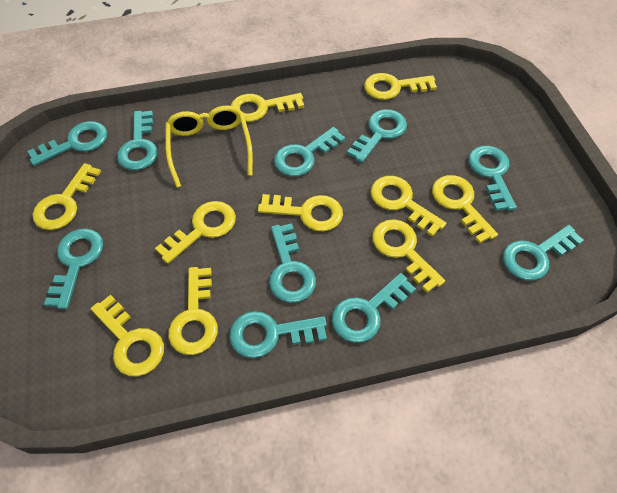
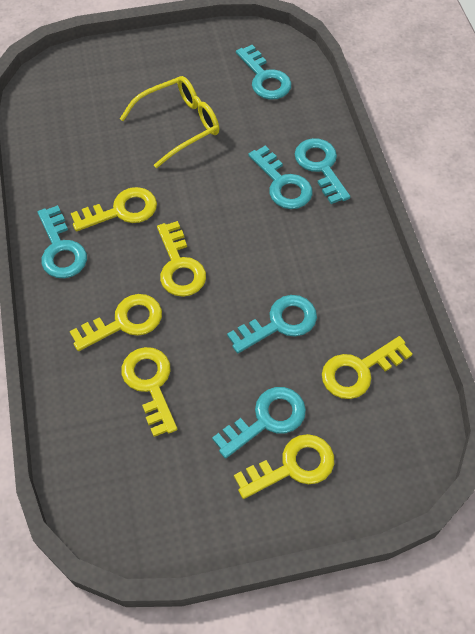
turquoise key: [27,121,107,166] [44,228,103,309] [117,111,158,170] [229,311,327,358] [269,223,316,303] [274,127,345,176] [332,273,416,343] [347,109,407,163] [468,146,517,211] [503,225,584,281] = 10 -> [38,205,87,278] [212,387,306,459] [227,295,317,353] [236,45,292,100] [248,146,312,209] [295,138,350,204] = 6
yellow key: [33,163,101,230] [91,295,164,377] [155,201,236,264] [168,267,218,355] [231,93,304,122] [258,194,343,231] [364,73,437,100] [370,176,446,237] [372,219,445,293] [432,175,498,244] = 10 -> [70,294,162,351] [71,187,157,231] [121,347,177,437] [157,221,206,297] [234,434,334,499] [322,336,412,399] = 6

